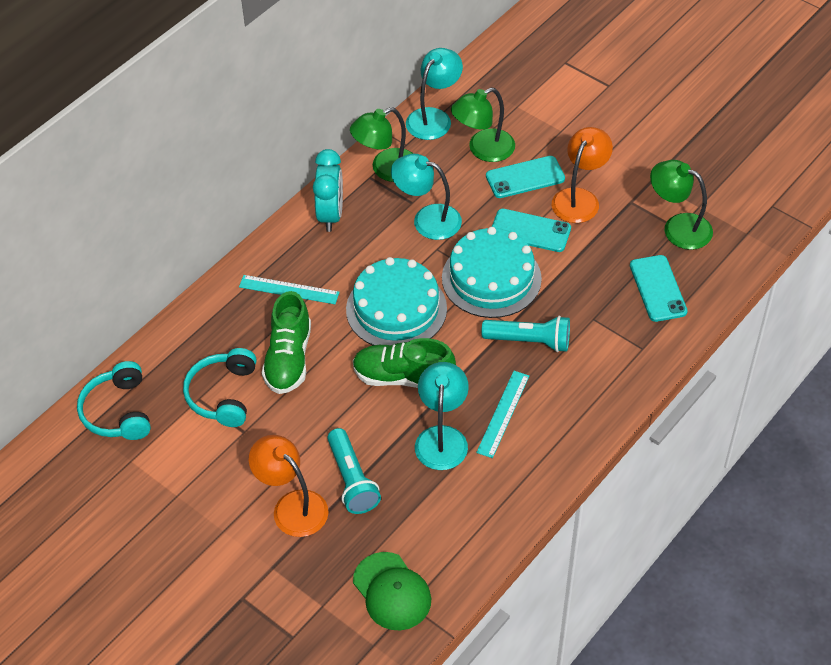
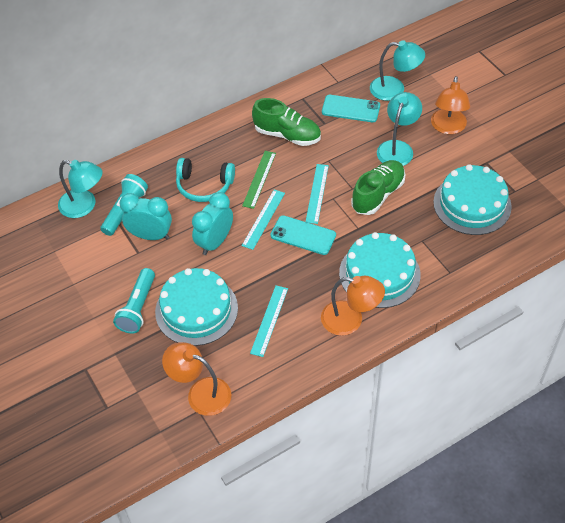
green cap: [353,552,431,630] = 1 -> none = 0
green lamp: [350,107,413,182] [451,88,515,162] [650,160,713,250] = 3 -> none = 0
green ruler: none = 0 -> [242,151,276,209] = 1
orange lamp: [249,435,329,537] [552,127,613,223] = 2 -> [162,342,231,416] [321,276,385,336] [431,76,470,134] = 3
turquoise cake: [346,257,447,345] [442,227,542,318] = 2 -> [155,268,238,346] [339,232,421,308] [433,164,512,235] = 3
turquoise clock: [313,149,343,232] = 1 -> [120,193,172,240] [192,192,233,255] = 2
turquoise headphones: [77,361,151,440] [183,348,257,427] = 2 -> [176,158,235,202] = 1
turquoise phone: [486,156,565,198] [492,209,571,252] [630,255,688,322] = 3 -> [270,216,336,255] [322,95,380,122] = 2
turquoise ruler: [239,275,340,304] [476,371,529,458] = 2 -> [242,189,285,250] [250,285,288,357] [305,164,329,224] = 3

